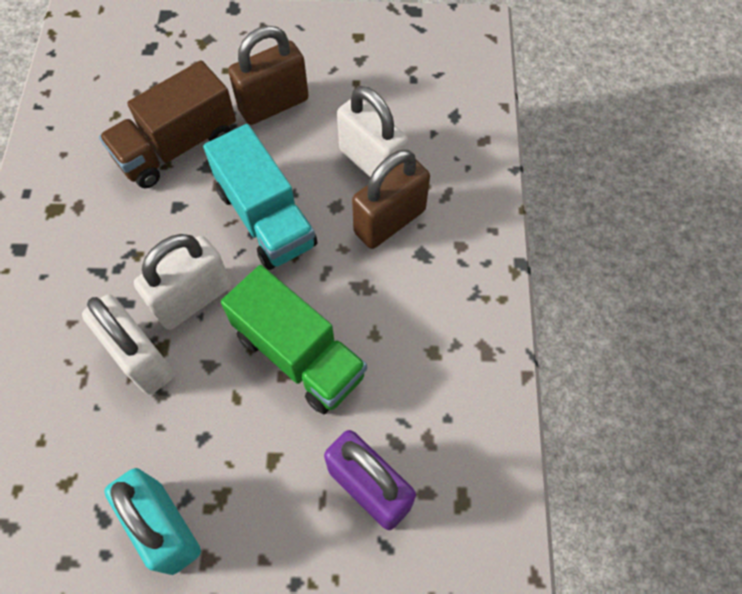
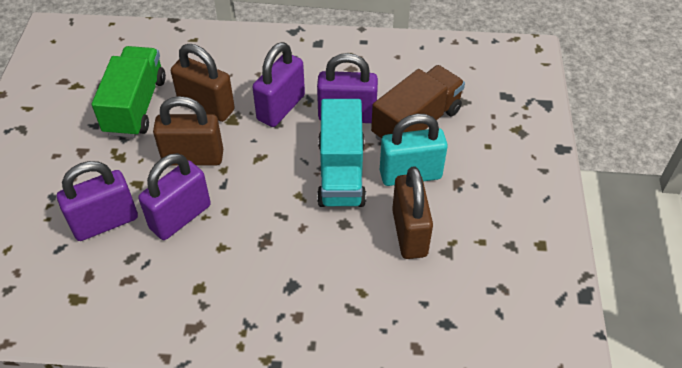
brown padlock: [228,26,309,125] [352,150,430,249] = 2 -> [153,96,223,166] [171,44,235,122] [392,166,433,259] = 3
purple padlock: [324,430,416,530] = 1 -> [57,161,138,241] [138,153,211,240] [252,42,305,127] [317,53,378,123] = 4
white padlock: [82,294,174,395] [134,234,231,330] [337,86,408,177] = 3 -> none = 0

